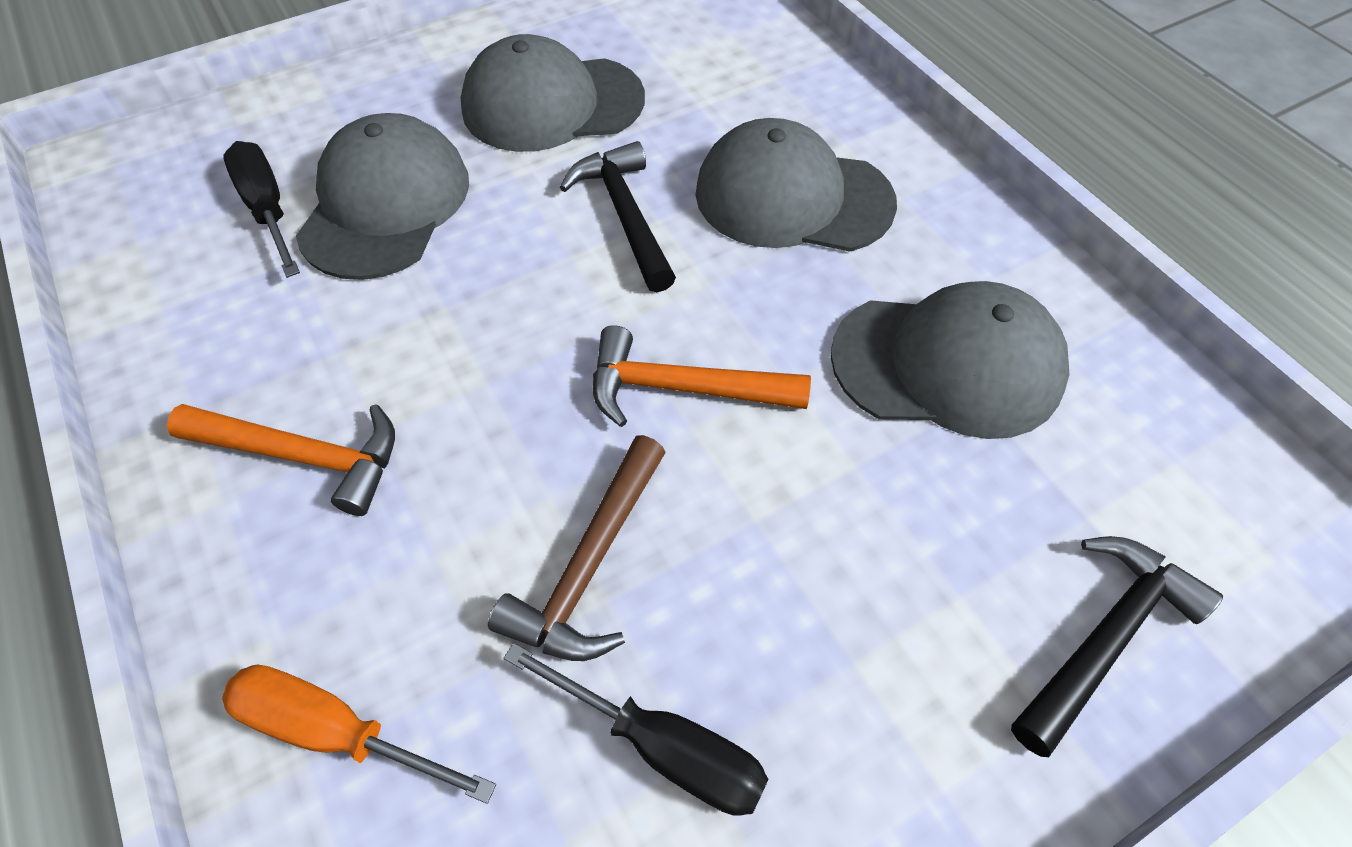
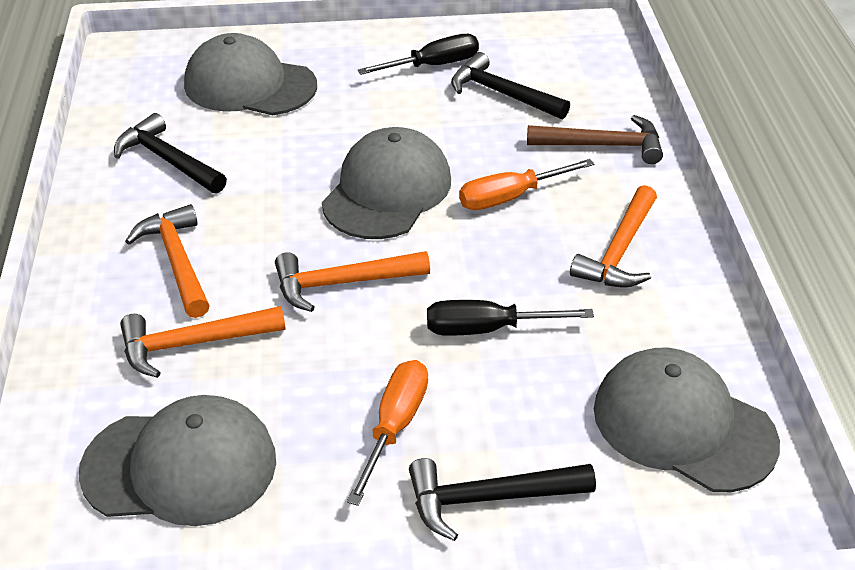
black hammer: [560,141,676,292] [1011,536,1223,757] = 2 -> [114,113,227,194] [409,458,596,541] [451,52,570,119] = 3
orange hammer: [167,404,395,516] [593,325,811,427] = 2 -> [120,306,286,378] [125,204,210,318] [275,251,430,312] [570,185,657,288] = 4
orange screwdriver: [222,665,496,804] = 1 -> [347,360,428,506] [459,159,594,210] = 2

